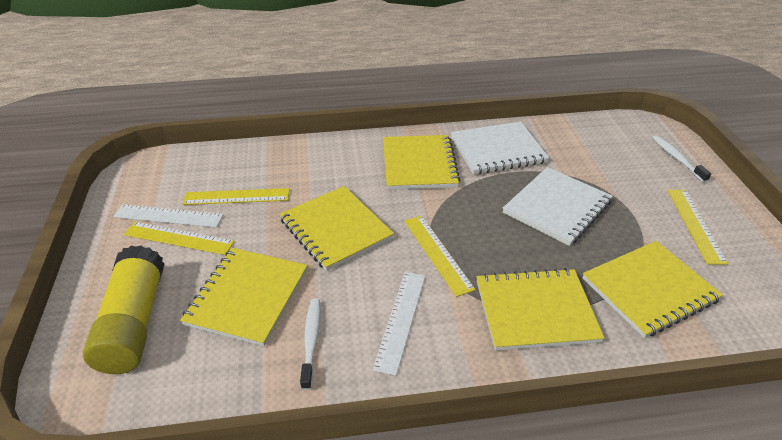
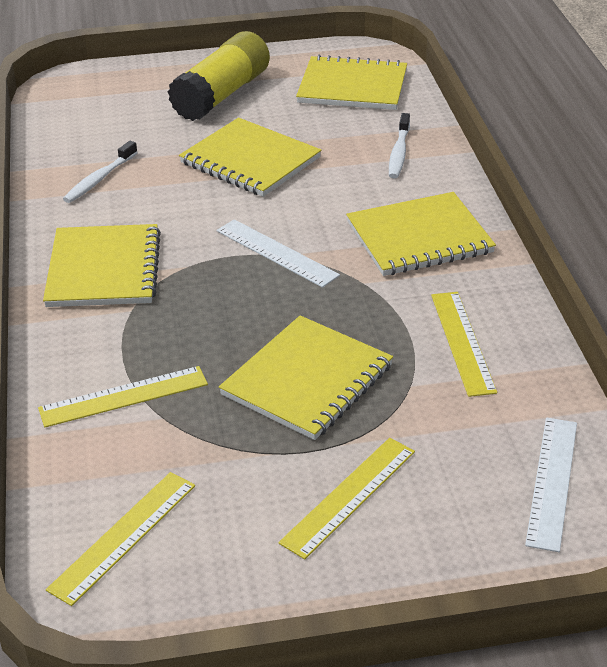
white notebook: [450,122,549,175] [503,167,613,246] = 2 -> none = 0

